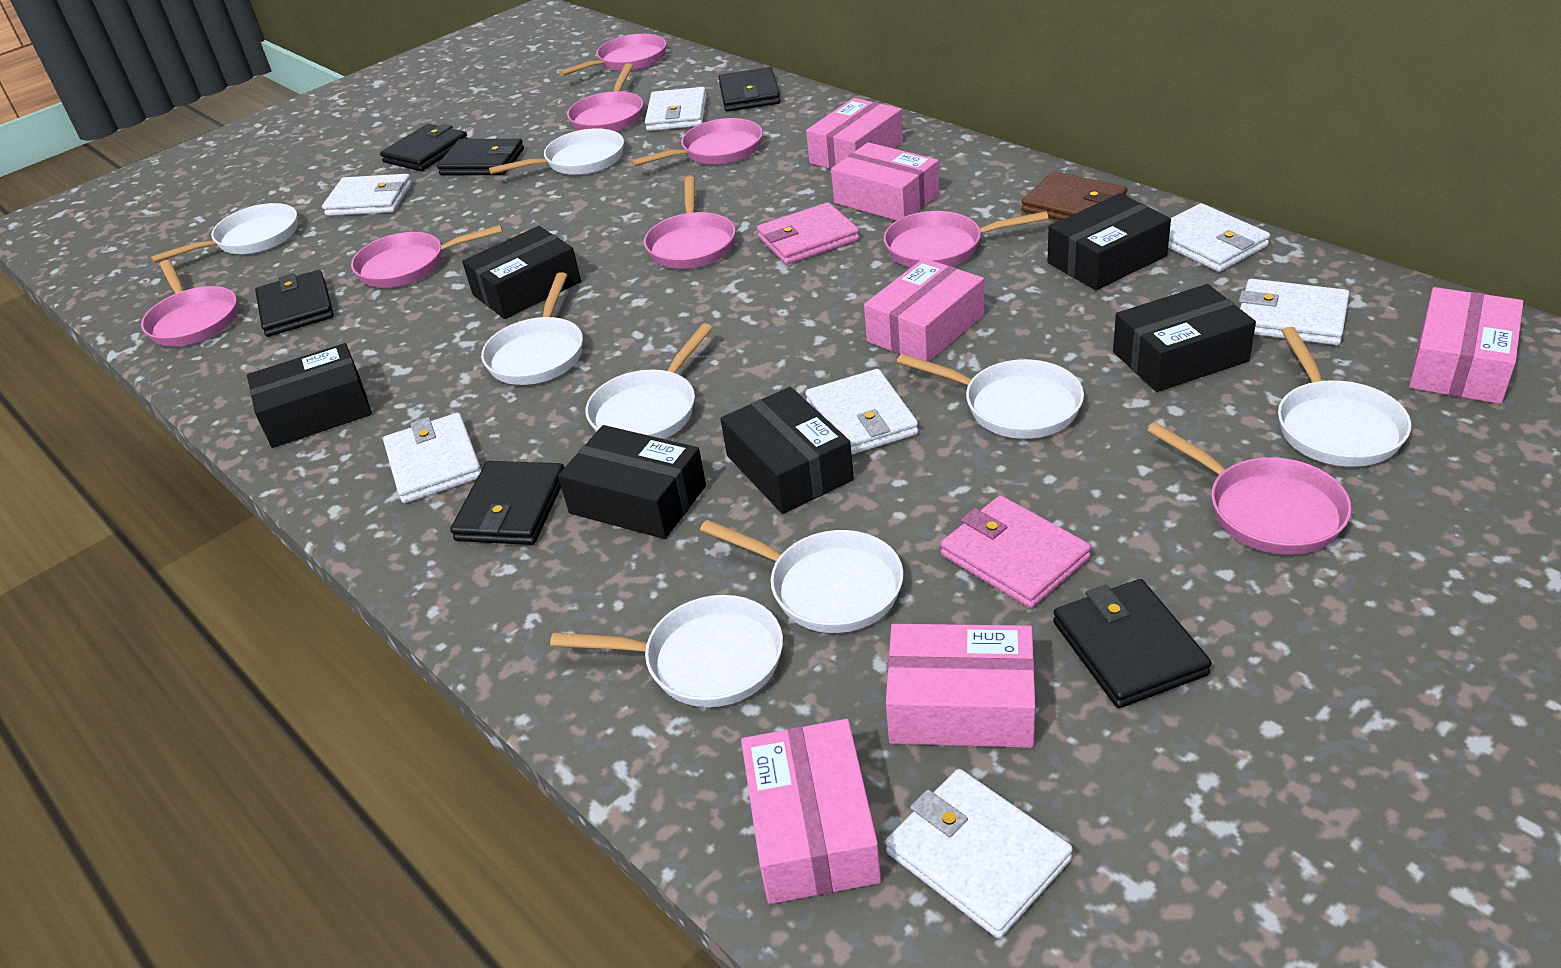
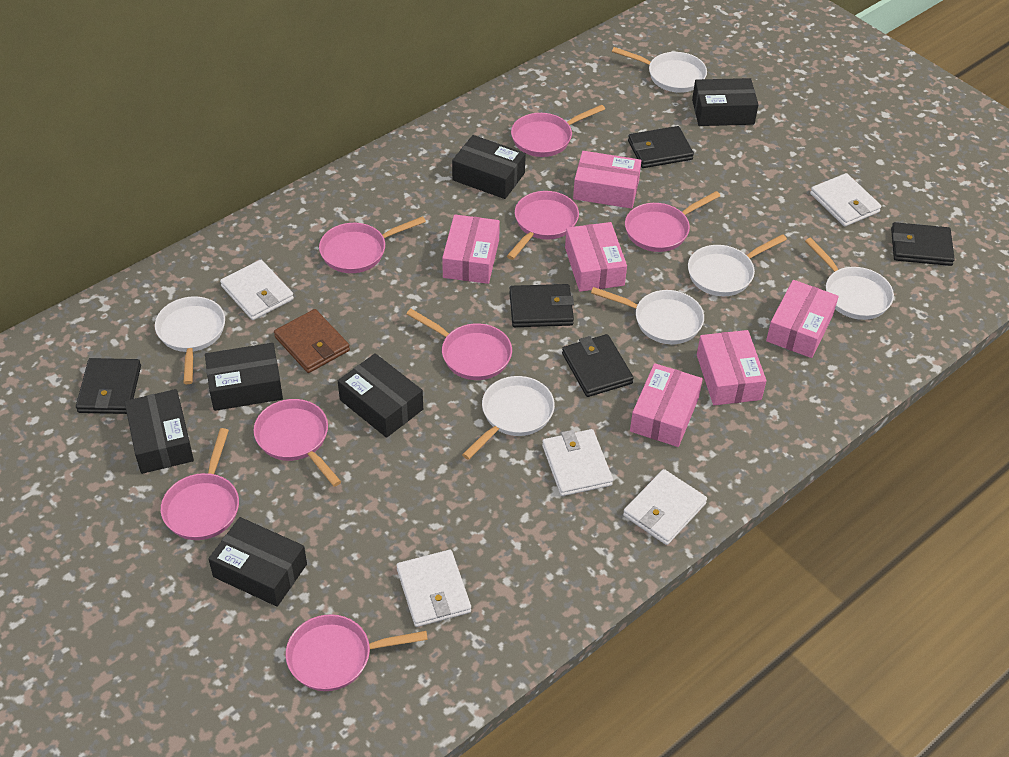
black wallet: [255,270,334,337] [380,124,468,171] [437,138,524,175] [450,461,564,545] [719,67,780,112] [1053,579,1212,708] = 6 -> [76,358,141,414] [509,284,574,327] [562,334,634,397] [628,126,694,168] [891,222,955,266] = 5
pink wallet: [757,202,860,265] [940,496,1091,608] = 2 -> none = 0
white pan: [151,203,298,263] [481,272,583,385] [489,128,624,175] [550,595,783,707] [585,323,713,439] [700,520,904,633] [897,353,1084,439] [1278,327,1411,467] = 8 -> [155,296,225,384] [462,376,555,460] [591,287,704,344] [612,47,707,93] [688,234,787,296] [805,238,894,320] = 6
white wallet: [322,174,412,216] [383,413,481,503] [645,87,707,131] [805,369,918,455] [885,769,1073,939] [1168,203,1270,272] [1239,279,1349,345] = 7 -> [220,260,294,320] [397,550,471,627] [542,429,613,496] [623,469,707,545] [810,173,881,227] = 5

